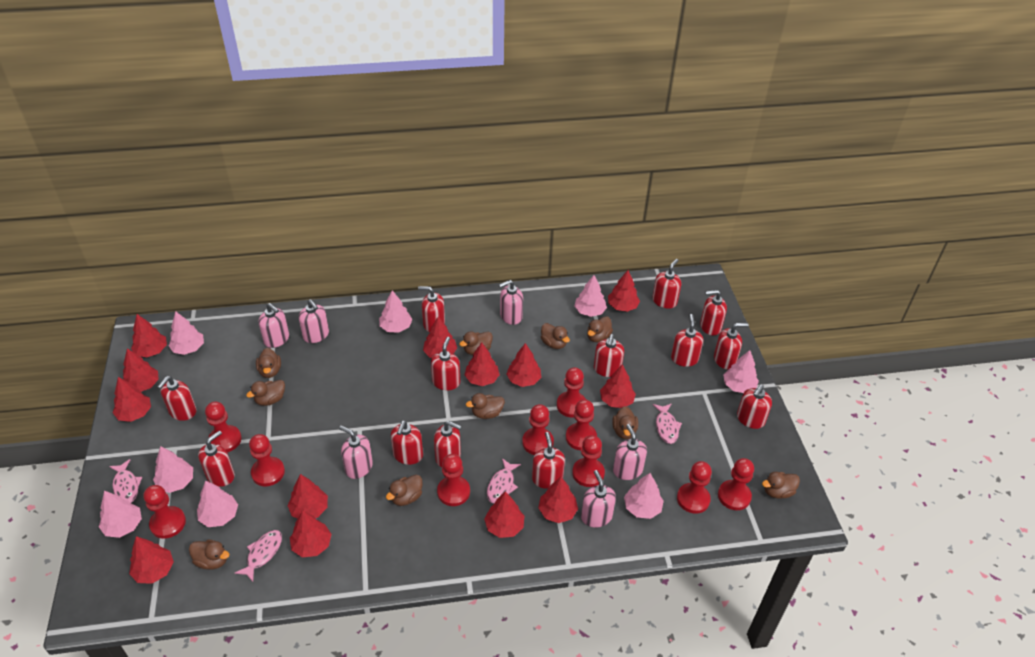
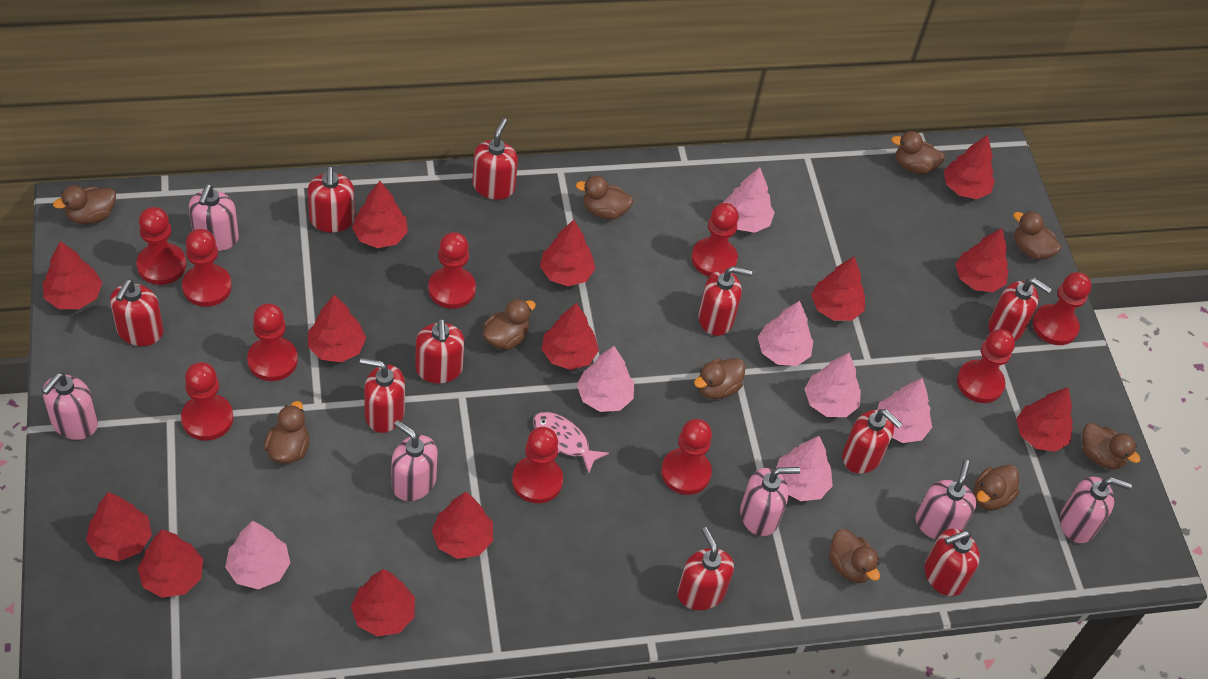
pink fish: [109,459,142,503] [235,530,282,582] [487,458,521,503] [653,403,682,444] = 4 -> [533,412,609,473] = 1
pink tree: [99,491,142,538] [153,446,193,493] [168,311,204,355] [197,481,238,527] [379,290,413,333] [574,275,607,317] [624,473,664,519] [723,350,759,393] = 8 -> [225,521,290,589] [577,346,634,412] [723,167,775,233] [758,301,813,366] [776,436,833,501] [805,353,861,417] [877,378,932,443] = 7
red soap dispenser: [157,376,197,421] [198,430,235,487] [391,420,423,465] [418,286,445,332] [431,337,460,390] [434,421,461,467] [532,432,565,489] [594,334,624,377] [652,259,681,309] [671,314,703,367] [700,290,727,336] [714,323,749,369] [737,384,772,429] = 13 -> [110,279,163,346] [308,167,355,233] [360,358,405,433] [415,319,465,383] [472,118,518,200] [677,527,734,610] [698,266,752,336] [842,409,902,474] [924,528,980,596] [988,278,1052,341] = 10

